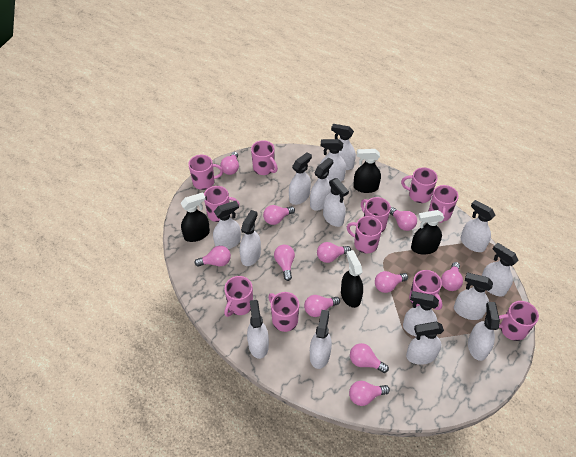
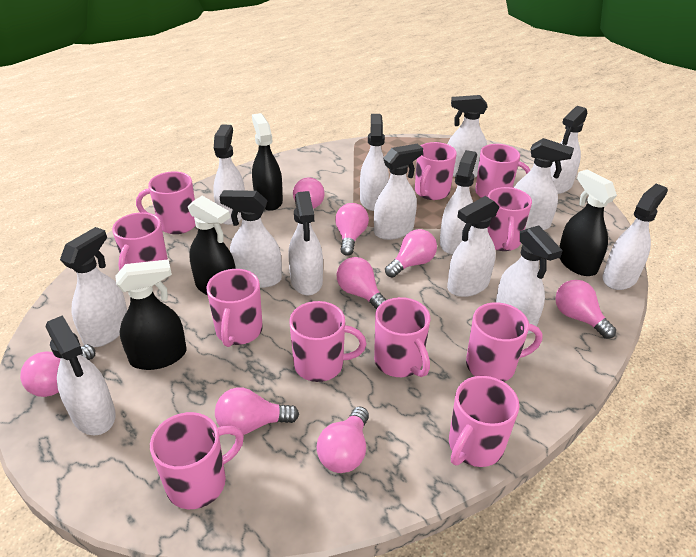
pink light bulb: [195,246,231,267] [220,152,239,175] [263,205,295,225] [274,245,295,281] [304,295,340,317] [317,242,351,263] [349,381,390,406] [350,343,389,373] [375,271,408,293] [390,207,417,231] [441,262,463,291] = 11 -> [20,344,95,397] [215,387,299,435] [293,177,325,209] [317,406,369,473] [335,203,369,256] [337,257,386,309] [385,229,437,278] [555,280,616,339] = 8
white spray bottle: [213,201,241,249] [240,210,261,266] [247,300,269,359] [289,152,312,205] [310,157,333,211] [310,310,332,369] [320,139,346,182] [323,178,349,227] [331,124,356,170] [403,291,439,337] [406,322,444,365] [454,273,493,320] [461,200,495,252] [468,302,500,361] [482,243,519,296] = 15 -> [46,315,116,436] [60,227,127,347] [213,124,245,225] [219,190,282,288] [288,191,323,295] [360,114,389,211] [374,144,423,240] [440,150,477,255] [447,196,500,297] [448,95,488,178] [496,226,563,334] [514,138,574,230] [550,106,588,194] [602,184,668,290] = 14

